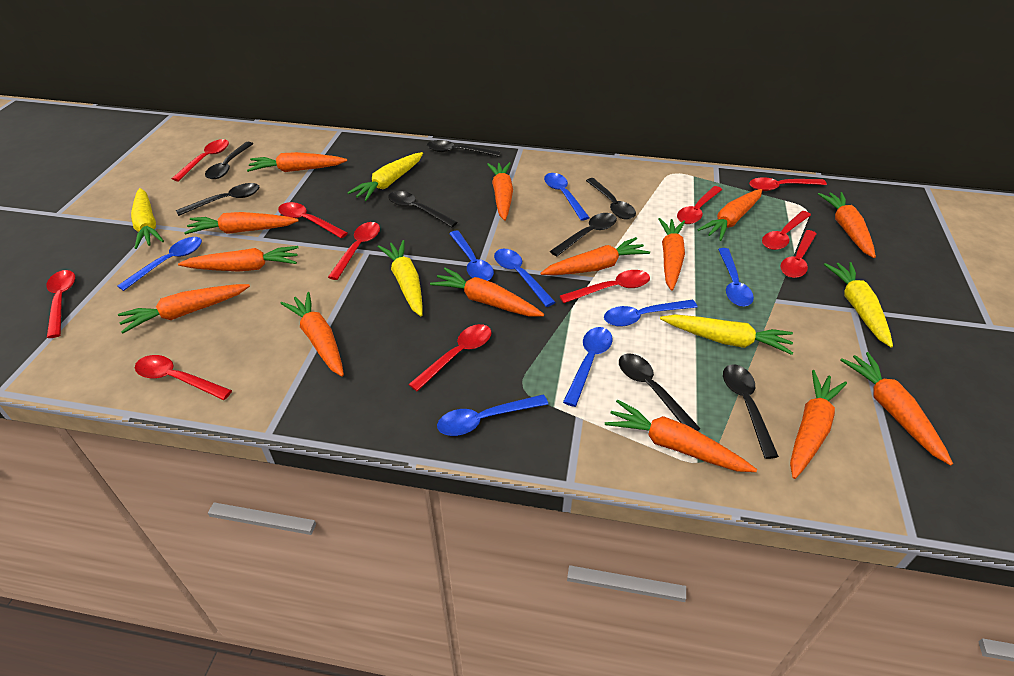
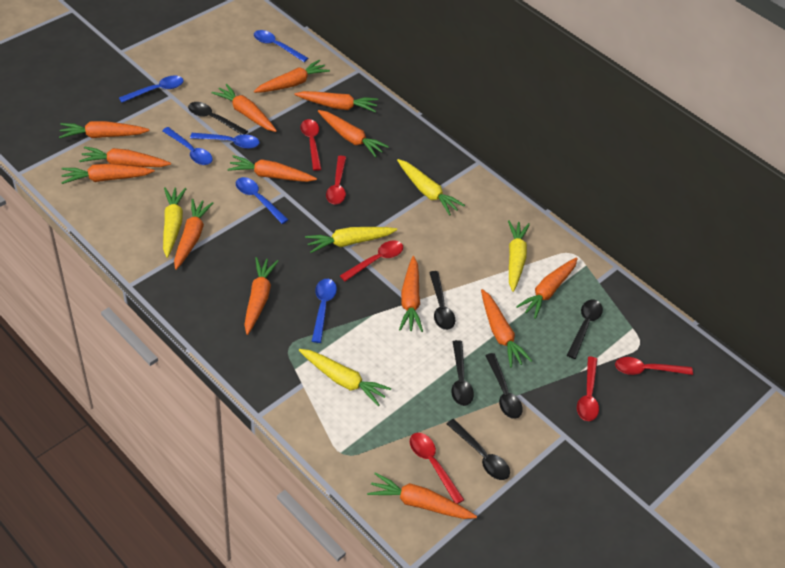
black spoon: [176,183,260,216] [205,142,253,179] [388,191,458,227] [427,140,501,157] [550,213,617,256] [586,178,636,220] [619,353,701,431] [723,364,779,459] = 8 -> [188,102,248,135] [429,271,455,330] [447,419,510,480] [451,340,474,406] [485,353,523,419] [567,299,603,359] = 6
blue spoon: [117,237,202,291] [437,394,548,436] [449,231,494,281] [494,249,555,307] [544,173,590,221] [563,327,613,407] [604,299,697,327] [718,248,754,307] = 8 -> [119,76,184,103] [162,127,213,165] [190,133,259,149] [236,177,288,224] [254,30,308,62] [312,279,337,343] = 6
red spoon: [46,270,75,338] [135,355,232,400] [172,139,229,181] [278,202,348,238] [328,222,380,280] [408,324,492,391] [560,270,650,303] [677,186,722,224] [749,177,827,191] [762,211,811,250] [780,230,816,278] = 11 -> [301,119,321,171] [326,156,346,204] [340,241,403,281] [410,433,464,504] [577,357,599,421] [615,357,693,375] = 6

